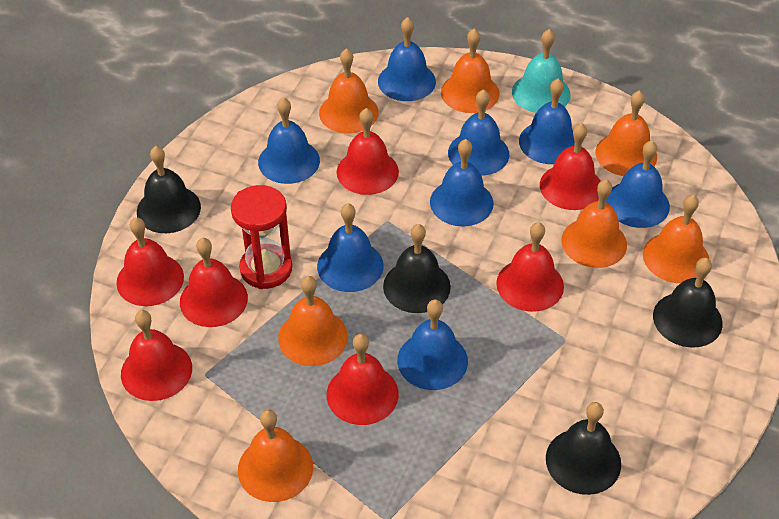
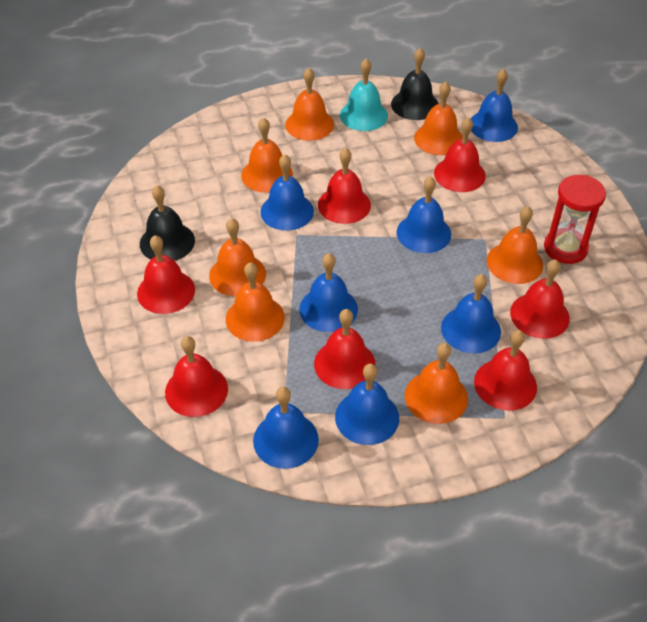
black bell: [137,146,201,233] [383,224,451,313] [546,402,621,495] [653,258,723,348] = 4 -> [140,185,195,261] [391,48,439,120] = 2
blue bell: [258,97,320,184] [317,203,384,292] [378,17,436,101] [397,299,468,390] [430,139,494,227] [448,89,509,176] [519,79,575,164] [606,140,670,228] = 8 -> [253,387,319,469] [260,154,314,231] [299,253,358,332] [335,364,399,445] [397,176,451,253] [441,274,501,353] [471,69,518,142] = 7

